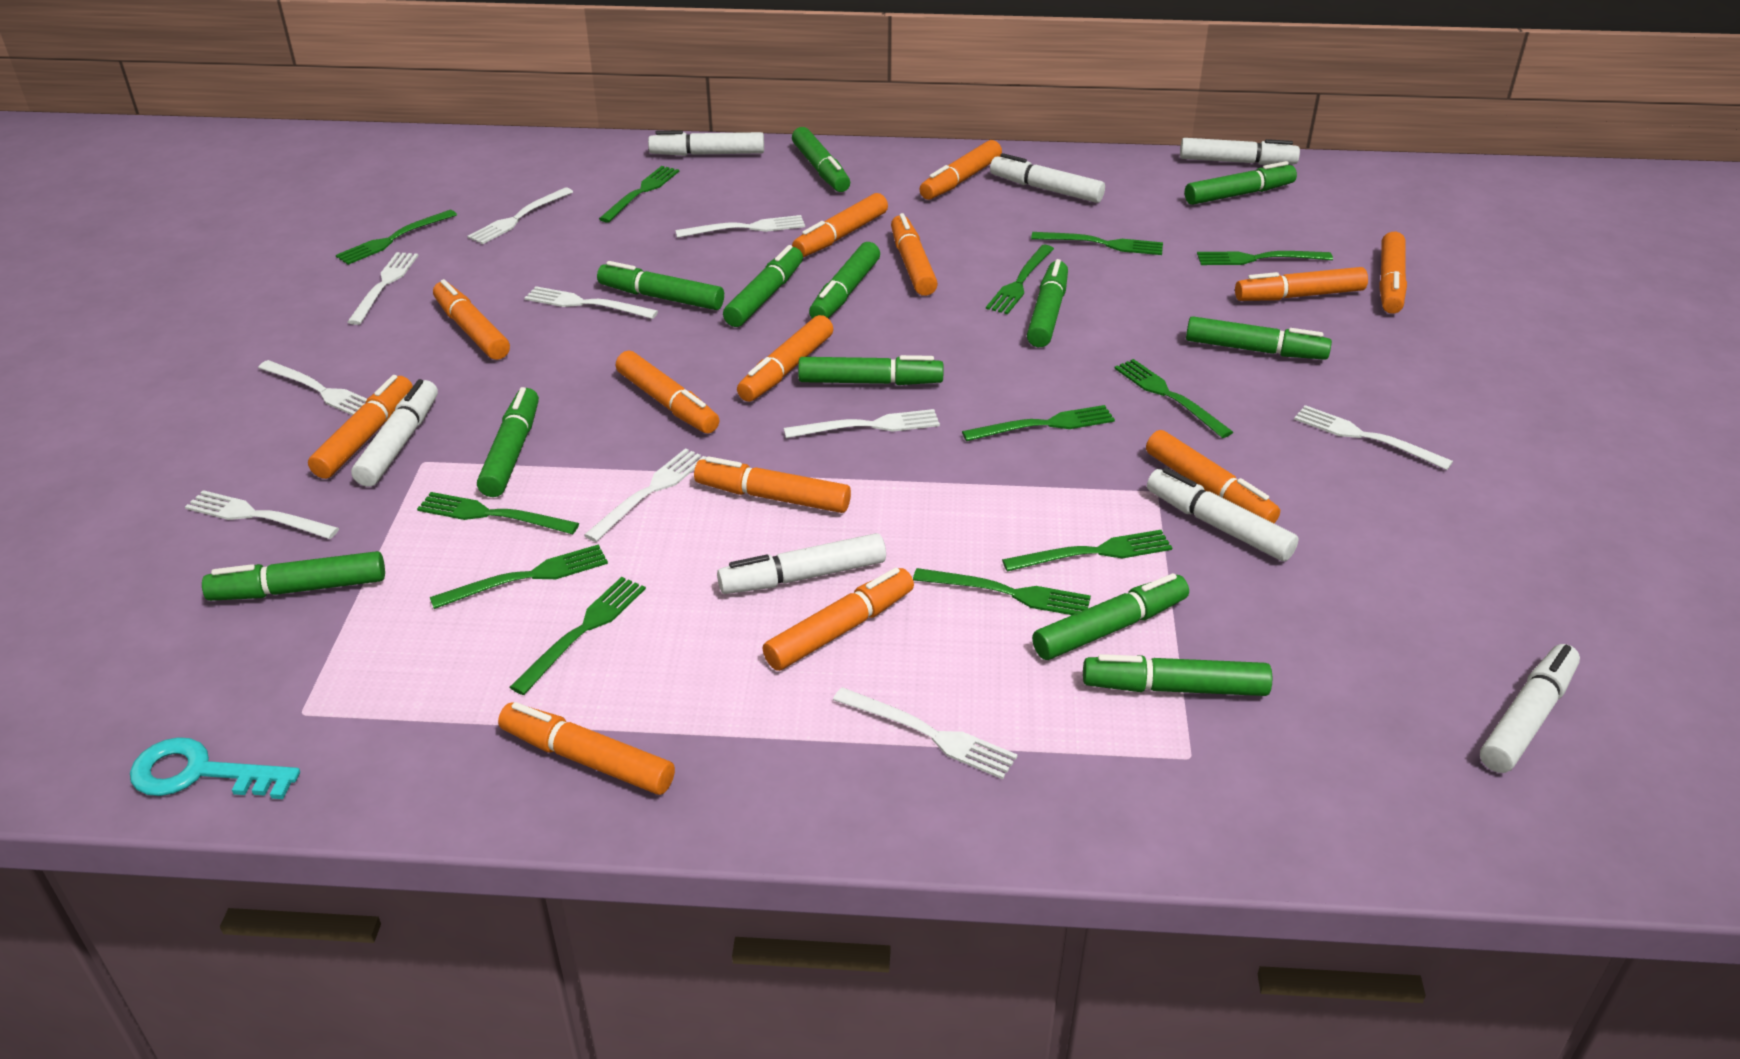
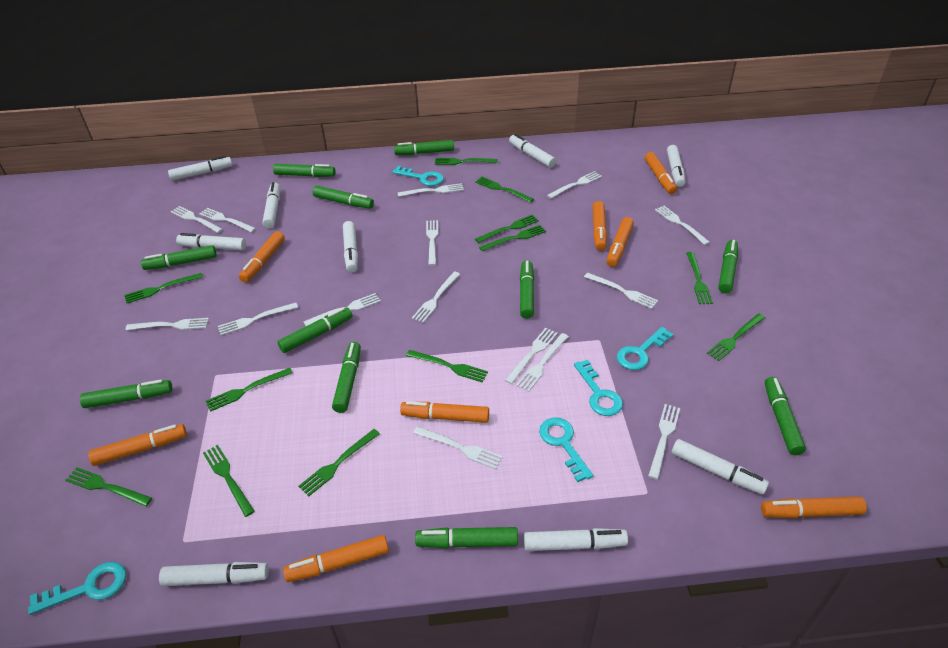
green marker: [202,551,385,601] [477,387,539,497] [597,261,724,310] [723,245,803,327] [792,127,850,192] [798,355,944,385] [809,242,880,319] [1027,259,1068,347] [1032,573,1189,660] [1083,654,1272,696] [1185,161,1297,205] [1186,316,1332,360] = 12 -> [80,380,172,408] [141,245,217,270] [273,164,336,177] [277,307,352,353] [313,186,374,209] [332,342,361,413] [394,140,454,155] [415,527,518,548] [520,260,534,319] [718,240,738,293] [765,377,806,455] = 11
orange marker: [308,375,413,479] [433,279,510,360] [498,702,675,795] [616,351,719,433] [694,456,851,513] [737,315,833,402] [763,567,914,671] [792,193,888,257] [891,213,938,296] [919,140,1002,200] [1146,430,1280,523] [1235,267,1368,301] [1379,232,1407,314] = 13 -> [88,424,187,466] [239,231,285,283] [283,535,389,582] [400,401,489,423] [593,201,607,251] [607,217,634,267] [645,152,677,194] [761,496,867,518] = 8
turquoise key: [130,737,300,799] = 1 -> [28,562,126,615] [392,166,444,186] [539,418,593,482] [574,360,623,416] [617,327,674,370] = 5
white fork: [185,490,339,539] [258,360,367,415] [347,252,418,325] [467,187,573,244] [525,286,658,319] [584,448,706,542] [675,215,805,238] [784,409,940,438] [833,687,1018,779] [1294,405,1453,470] = 10 -> [125,318,209,330] [170,206,223,233] [199,208,256,232] [218,303,298,335] [304,293,381,326] [398,183,464,197] [412,272,460,323] [413,426,503,469] [426,220,438,266] [505,328,558,384] [516,333,569,392] [547,171,602,198] [584,272,658,309] [648,404,680,480] [655,206,710,245] = 15
white marker: [351,379,438,487] [648,130,764,156] [717,533,886,594] [990,153,1105,203] [1147,468,1299,561] [1180,138,1300,165] [1480,644,1580,773] = 7 -> [159,562,269,586] [168,156,233,181] [176,233,246,250] [262,182,280,228] [343,221,358,272] [509,134,556,168] [524,528,628,551] [667,145,685,187] [672,439,769,495] = 9

